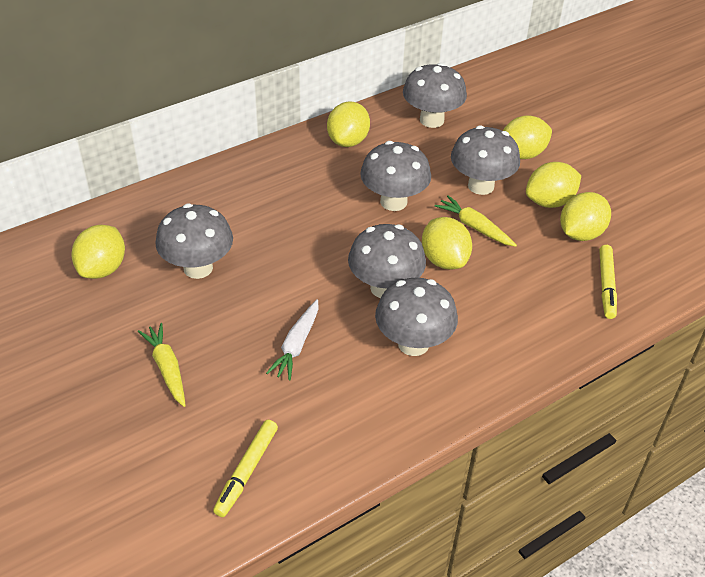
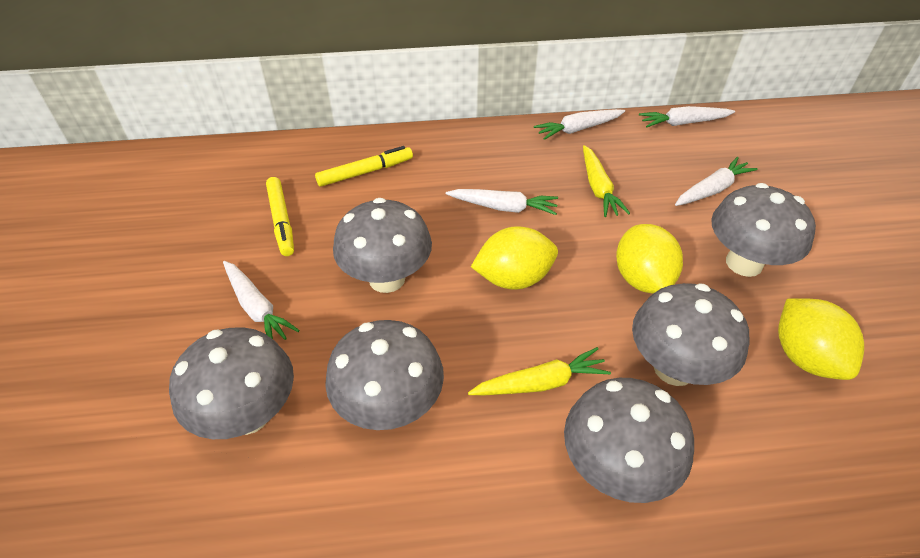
white carrot: [266,299,319,381] = 1 -> [223,261,300,340] [446,189,558,215] [534,109,625,140] [639,106,735,127] [675,157,758,206] = 5
yellow lemon: [71,225,125,279] [327,101,370,147] [422,217,472,270] [503,115,552,159] [526,162,581,208] [560,192,611,241] = 6 -> [471,226,558,290] [616,224,683,294] [778,298,864,380] = 3

